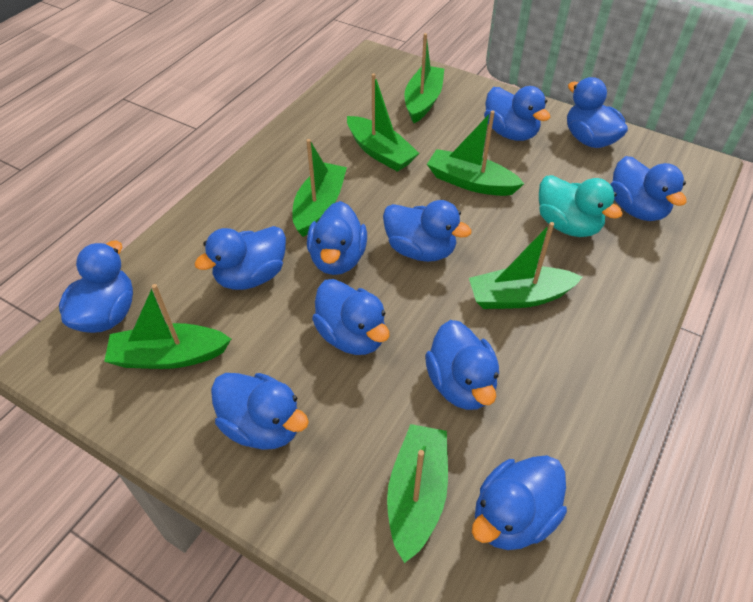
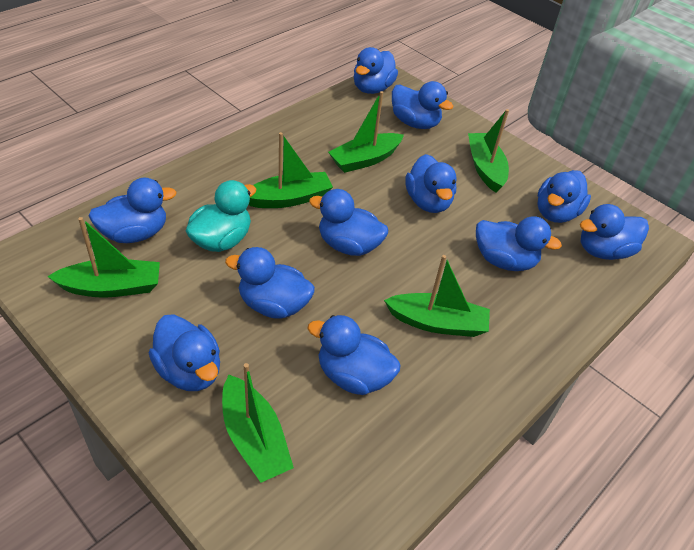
green boat: [104,284,231,369] [292,139,347,237] [347,73,419,172] [387,424,448,563] [405,33,444,123] [427,110,524,196] [469,222,582,309] = 7 -> [47,217,160,298] [222,363,294,483] [249,132,333,208] [328,91,404,173] [384,255,490,337] [468,109,509,193] = 6

